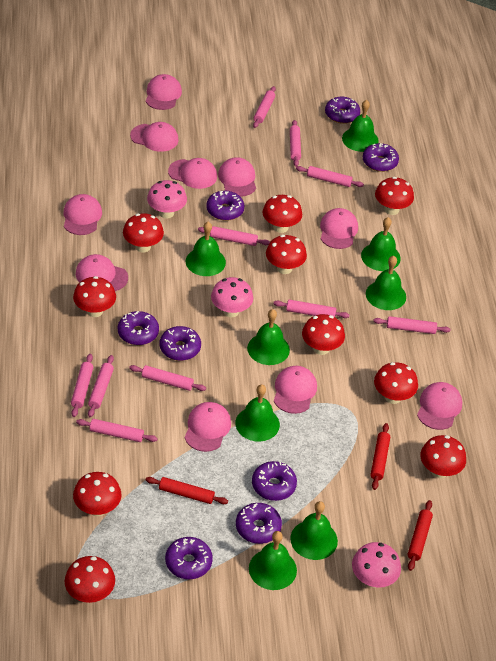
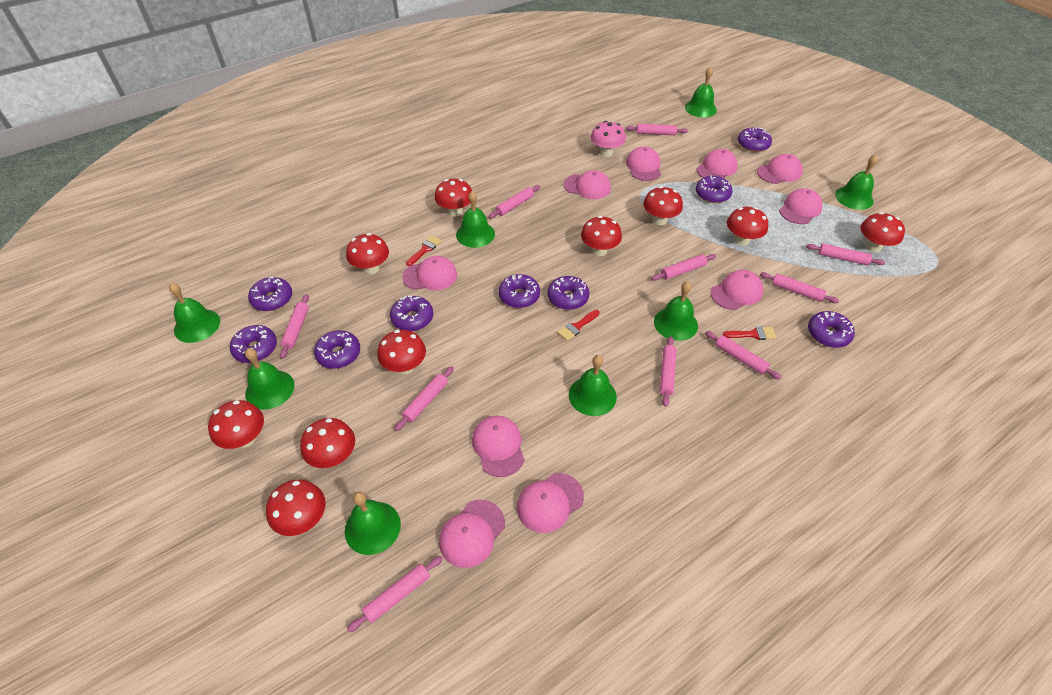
pink mushroom: [147,180,187,219] [211,277,253,317] [352,542,401,588] = 3 -> [591,121,626,157] = 1
purple donut: [118,311,159,345] [160,326,201,361] [165,537,213,579] [206,191,244,221] [236,503,282,544] [252,461,297,501] [325,97,360,124] [363,143,399,172] = 8 -> [230,325,277,363] [248,277,292,311] [314,330,360,369] [390,296,433,331] [499,274,540,308] [548,276,589,310] [696,175,733,203] [738,127,772,152] [808,311,855,348] = 9
red brush: none = 0 -> [406,236,442,266] [558,310,600,341] [722,326,776,340] = 3
red rolling pin: [146,477,228,504] [370,423,390,490] [408,500,433,571] = 3 -> none = 0

